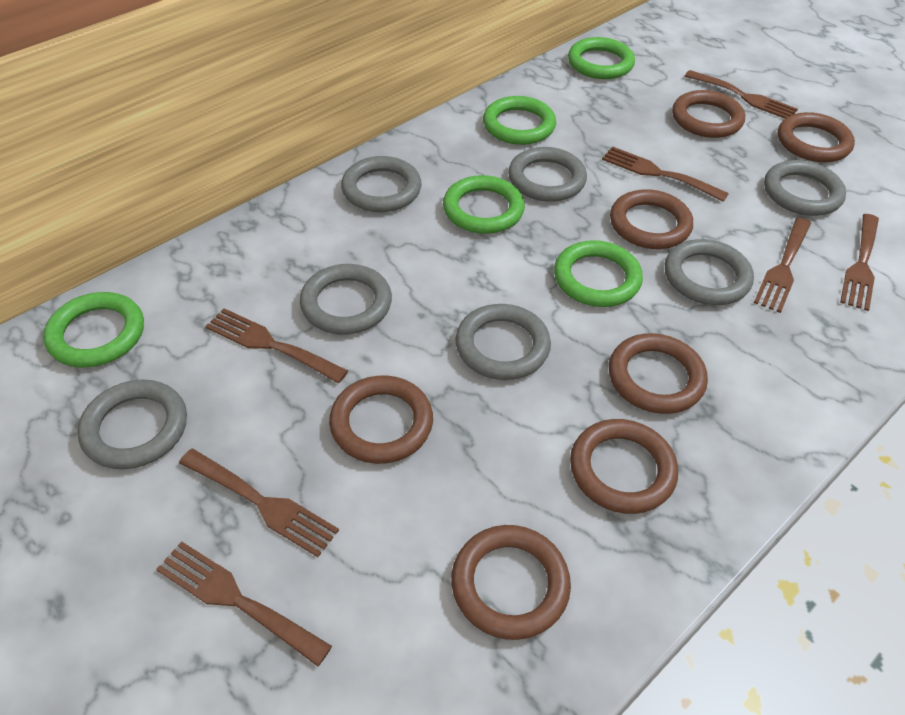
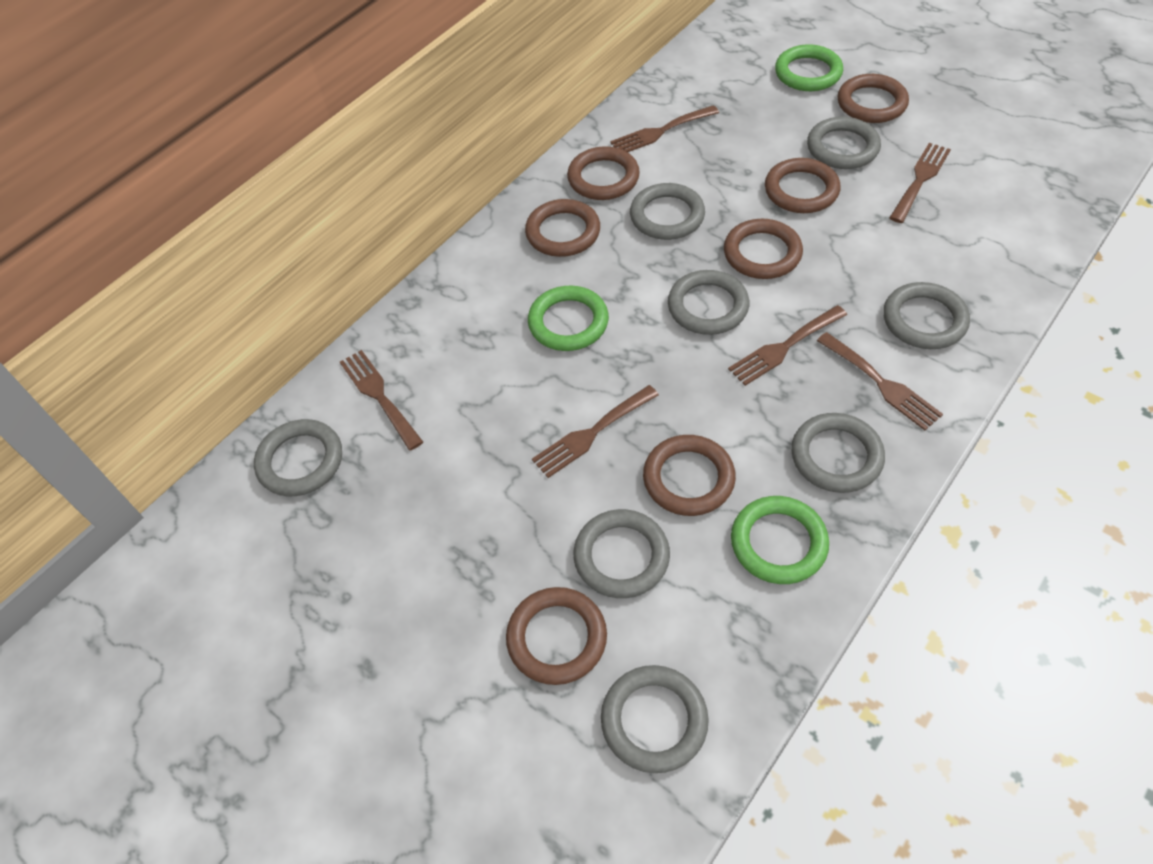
brown fork: [156,541,332,666] [179,449,339,557] [205,308,348,383] [602,146,729,202] [685,70,798,119] [754,218,811,313] [840,214,879,311] = 7 -> [340,350,423,450] [532,385,659,478] [610,105,719,153] [728,305,847,386] [817,332,943,430] [889,143,951,223] = 6
green ring: [43,292,144,368] [443,175,525,234] [483,96,556,145] [554,240,643,307] [568,37,635,79] = 5 -> [528,286,609,351] [731,496,829,584] [775,44,843,91] = 3
grey ring: [78,380,187,469] [300,264,392,334] [341,156,422,212] [455,304,551,380] [508,147,587,202] [665,239,754,305] [764,160,846,216] = 7 -> [254,419,342,496] [573,509,670,598] [601,665,709,773] [630,183,705,240] [668,270,749,335] [791,413,885,493] [807,117,881,169] [883,282,970,349] = 8

